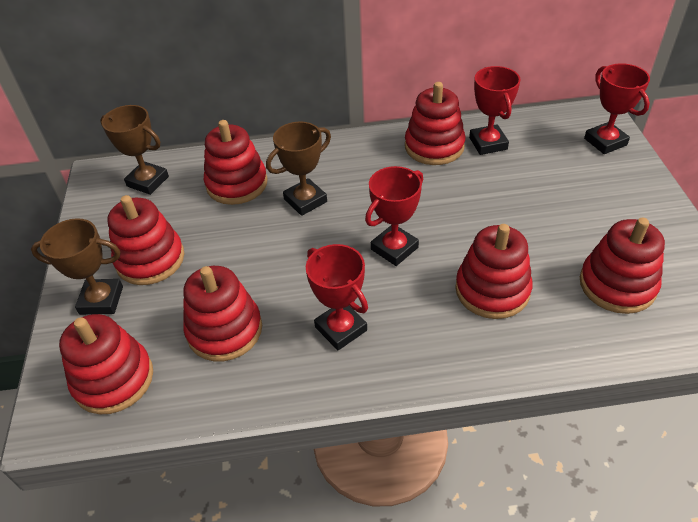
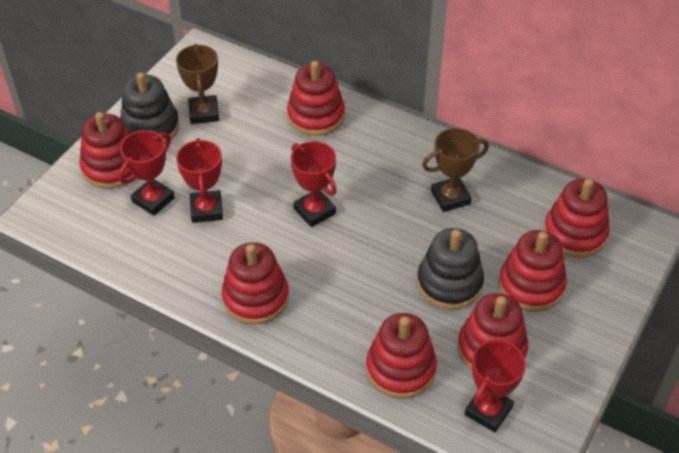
black stacking toy: none = 0 -> [120,72,180,144] [417,228,484,309] = 2
brown trophy: [31,218,123,315] [100,105,169,195] [266,121,331,216] = 3 -> [176,44,219,124] [422,128,489,212] = 2

